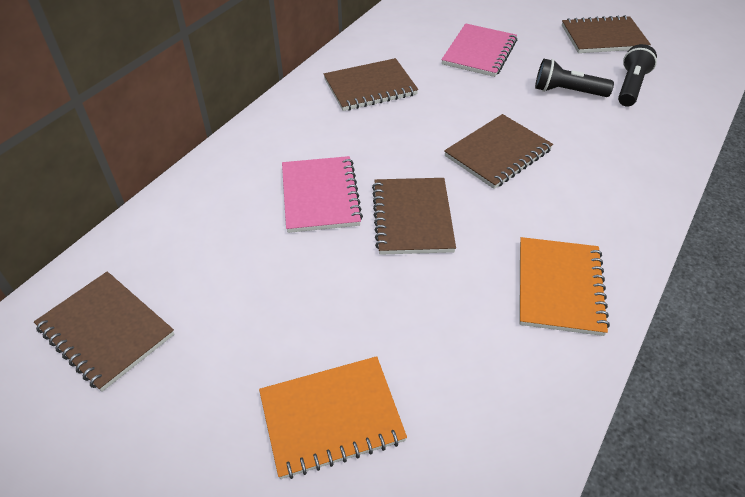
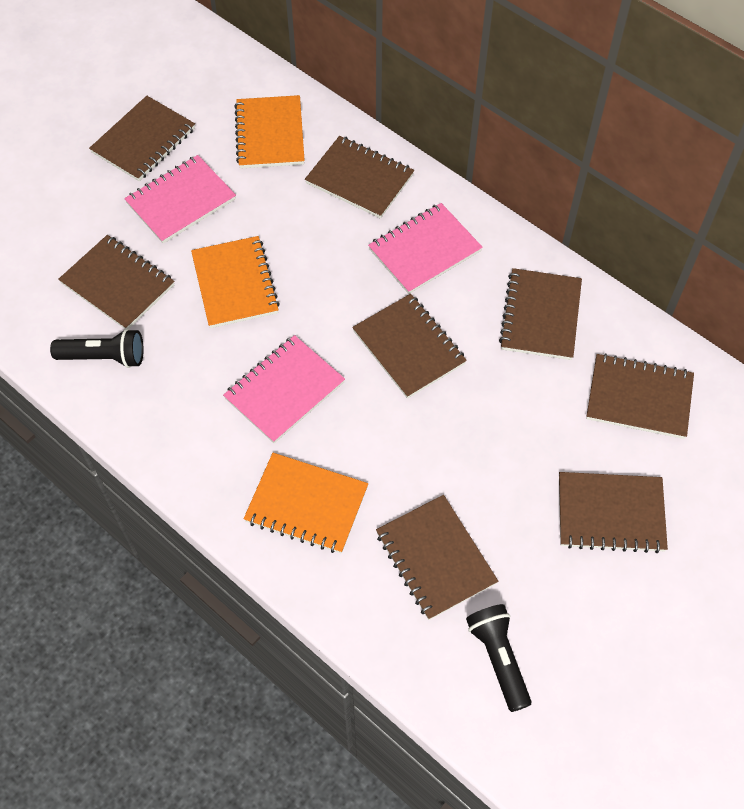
brown notebook: [34,271,174,392] [324,58,418,111] [372,178,456,255] [444,114,553,189] [562,15,651,53] = 5 -> [58,235,174,329] [89,96,195,181] [305,136,414,219] [352,294,467,399] [376,495,498,620] [499,268,582,360] [559,472,668,553] [586,353,694,439] = 8
orange notebook: [259,356,407,479] [519,237,610,336] = 2 -> [191,236,280,328] [234,95,305,169] [244,453,368,553] = 3
pink notebook: [282,156,363,233] [441,23,517,77] = 2 -> [124,155,236,244] [223,335,345,443] [368,203,483,294] = 3

